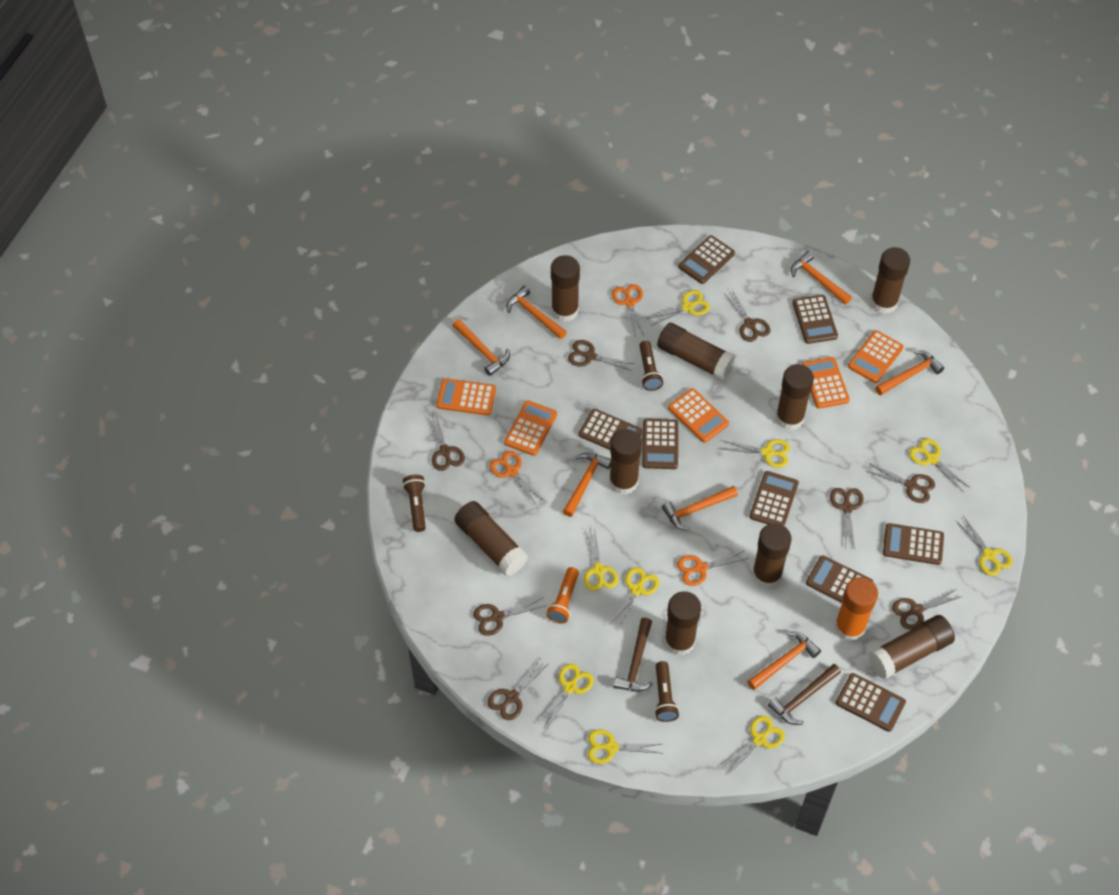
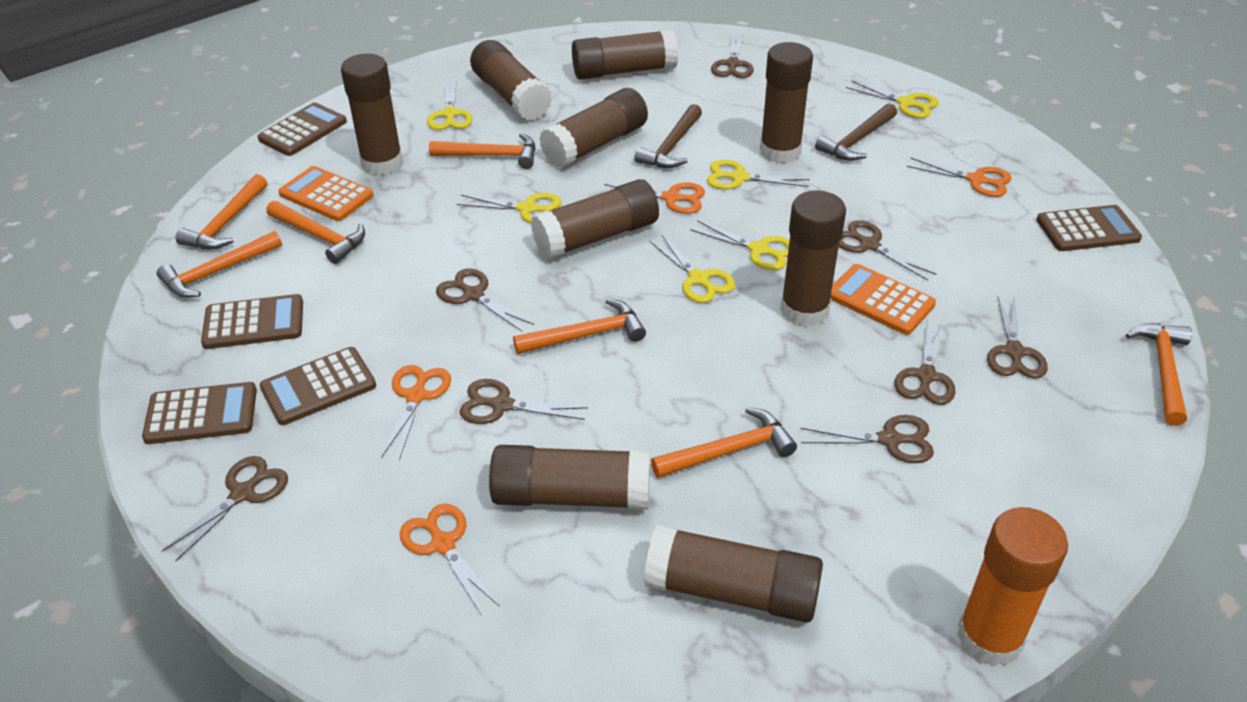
brown calculator: [579,409,642,450] [642,419,678,469] [678,235,735,284] [750,471,799,526] [793,295,838,344] [806,555,873,603] [836,673,906,732] [883,523,944,565] = 8 -> [142,382,257,444] [201,294,303,349] [258,102,347,156] [260,347,376,425] [1036,205,1142,251] = 5
brown flashlight: [403,475,426,532] [639,340,663,391] [654,661,679,722] = 3 -> none = 0
orange calculator: [436,378,496,415] [504,400,557,456] [668,388,729,443] [802,357,850,409] [848,330,903,383] = 5 -> [278,166,374,221] [831,264,936,335] = 2
orange flashlight: [546,567,579,624] = 1 -> none = 0
orange scissors: [489,451,544,506] [612,284,644,337] [677,551,749,586] = 3 -> [381,365,451,460] [400,503,500,615] [604,182,705,214] [907,158,1012,197] = 4
yellow scissors: [538,664,594,730] [584,527,618,591] [588,729,661,764] [609,567,659,628] [647,290,710,326] [720,716,785,776] [722,439,790,468] [909,438,969,493] [955,517,1013,576] = 9 -> [427,78,473,130] [457,193,562,223] [649,234,735,303] [690,220,790,270] [707,160,810,189] [846,80,939,118] = 6

